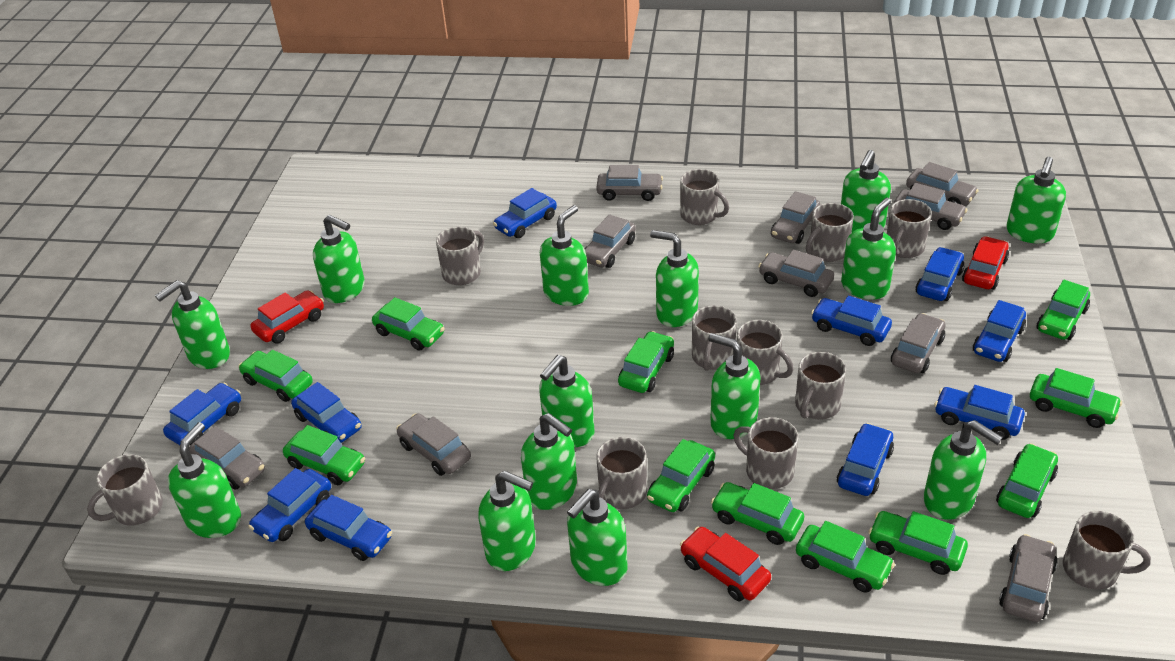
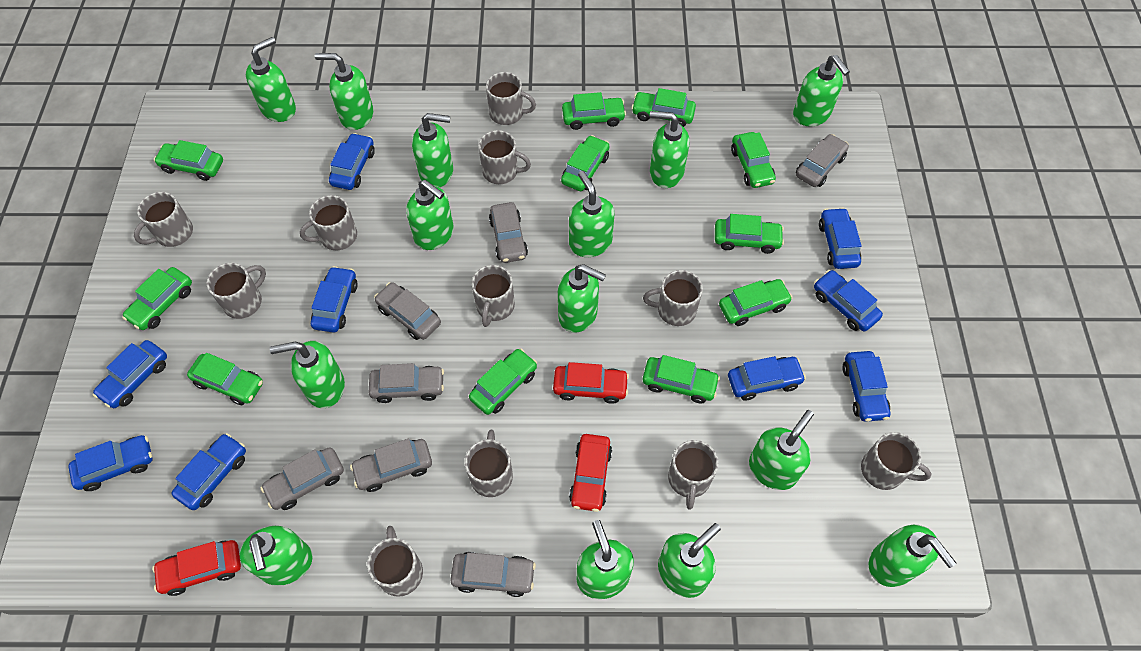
blue car: [163,383,241,445] [248,468,331,542] [291,382,361,443] [305,495,392,561] [493,188,557,238] [811,296,892,346] [837,423,894,496] [915,247,964,301] [934,385,1025,440] [973,300,1026,362] = 10 -> [68,435,153,491] [93,340,167,408] [171,433,246,510] [311,266,358,333] [329,133,375,190] [728,356,806,401] [814,270,883,331] [819,208,861,269] [842,351,890,422] = 9
grey car: [189,426,265,490] [396,413,471,476] [585,214,636,268] [596,165,663,201] [758,250,834,297] [771,191,820,244] [891,313,945,373] [894,183,967,230] [906,162,979,206] [999,534,1058,622] = 10 -> [261,447,344,510] [350,439,432,492] [369,363,444,403] [374,282,441,340] [450,552,536,597] [489,202,528,263] [796,134,849,187] = 7

